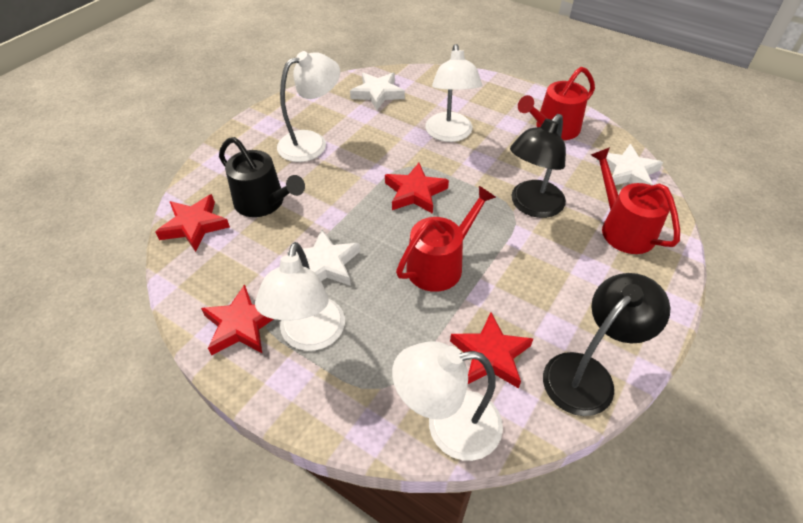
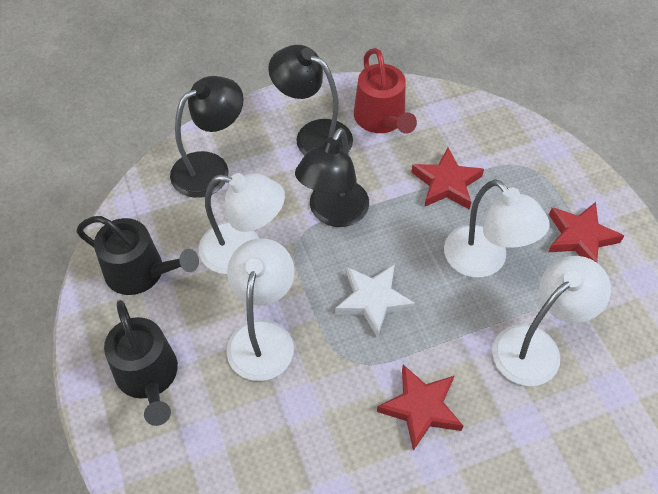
black lamp: [510,114,566,218] [543,273,670,416] = 2 -> [170,76,244,198] [268,45,353,156] [295,128,369,227] = 3
black watering can: [219,137,305,217] = 1 -> [76,216,199,295] [104,300,178,426] = 2
red star: [156,194,230,252] [201,284,274,355] [385,163,449,214] [450,312,533,389] = 4 -> [377,365,463,451] [411,148,484,210] [548,202,624,263] = 3
red watering can: [396,186,496,292] [518,67,595,140] [591,147,680,254] = 3 -> [354,48,417,134] = 1
white star: [287,229,360,286] [350,73,405,110] [596,144,663,185] = 3 -> [335,264,415,338] = 1

